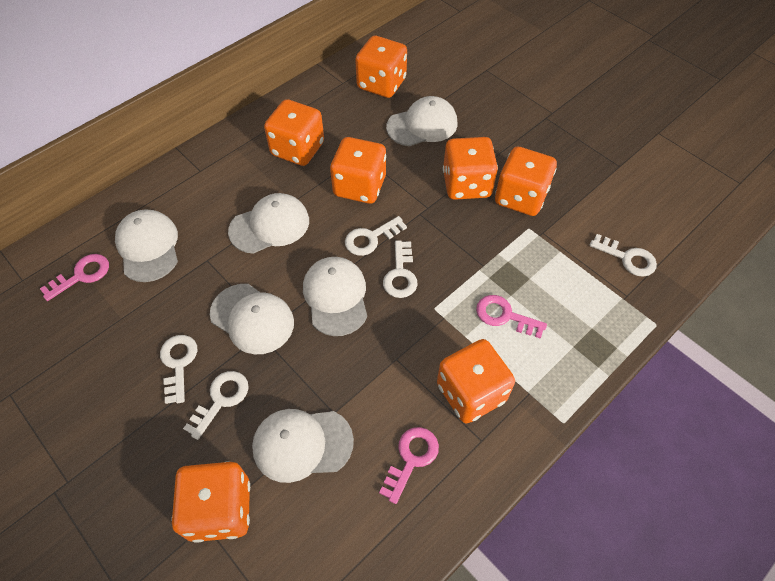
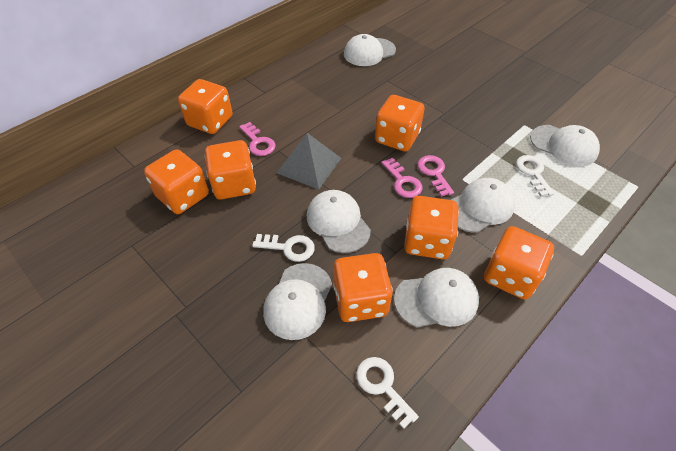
grey pyramid: none = 0 -> [277,133,341,190] = 1
white key: [160,335,197,404] [183,371,249,440] [345,216,407,256] [383,240,417,298] [590,234,657,277] = 5 -> [252,234,315,262] [356,357,419,429] [516,155,554,197] = 3

